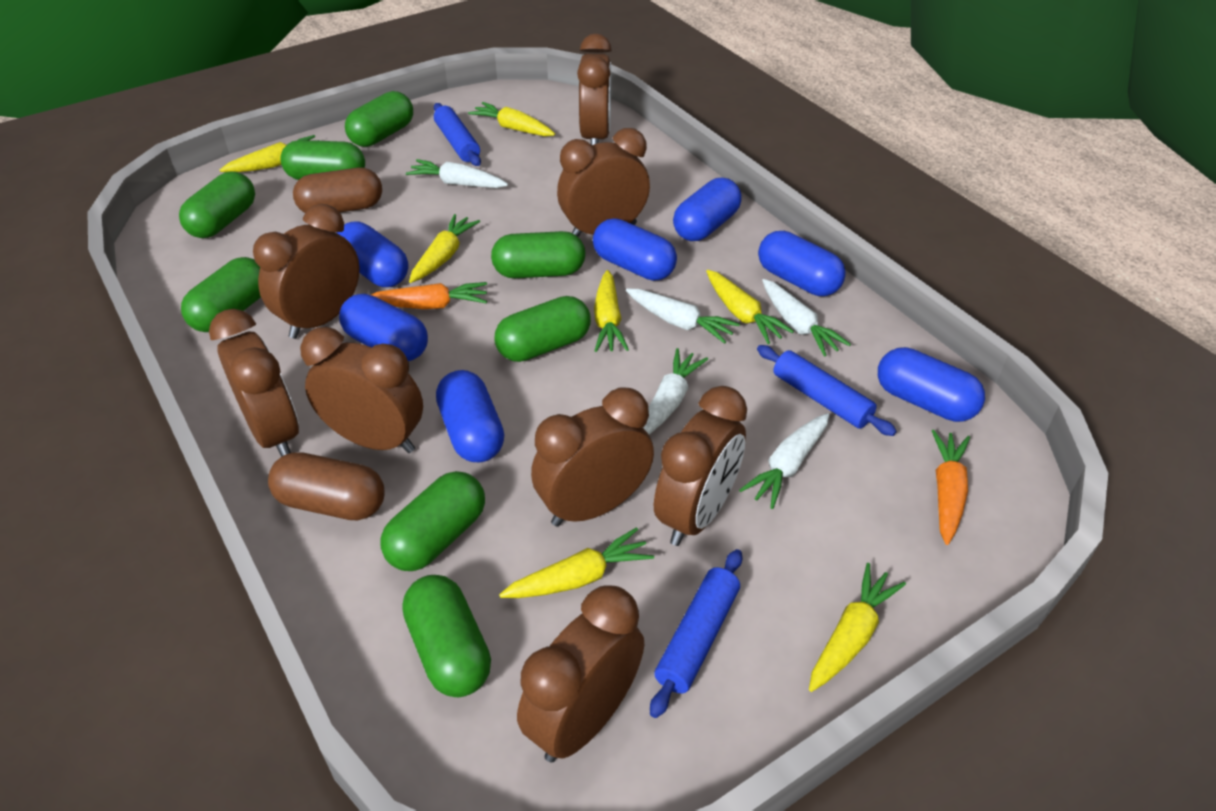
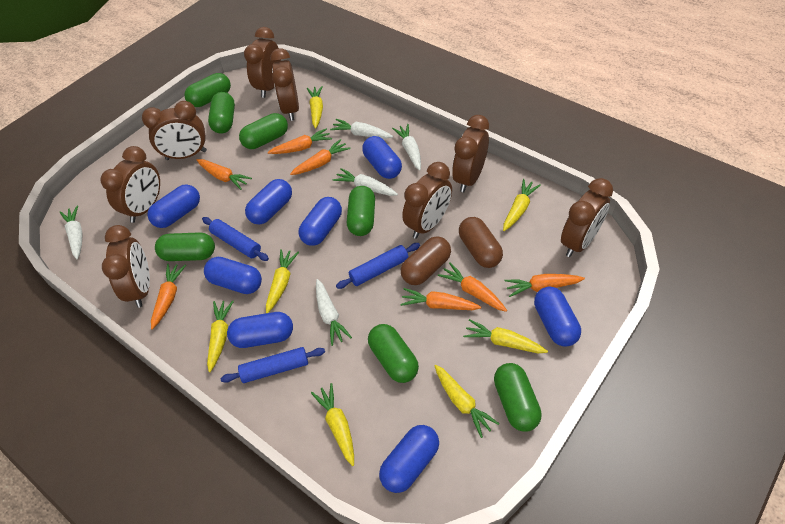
blue capsule: [337,222,408,287] [339,293,428,361] [436,370,504,462] [593,218,677,281] [673,178,742,241] [758,231,846,296] [878,347,985,422] = 7 -> [147,184,200,228] [204,257,262,294] [227,312,293,348] [245,179,292,224] [299,197,342,246] [362,136,402,179] [379,425,439,493] [534,287,581,347] = 8
green capsule: [179,171,255,238] [181,257,261,332] [280,140,365,180] [345,91,413,147] [381,471,485,571] [402,575,491,697] [491,231,586,278] [495,296,591,362] = 8 -> [155,232,215,261] [184,73,231,107] [208,92,235,134] [239,113,288,149] [347,186,375,236] [368,324,419,383] [494,363,542,432] = 7
orange carrot: [371,282,487,309] [932,430,970,545] = 2 -> [151,264,186,329] [197,159,252,190] [268,128,332,154] [290,139,350,175] [400,288,481,310] [438,263,507,312] [504,274,585,297] = 7

